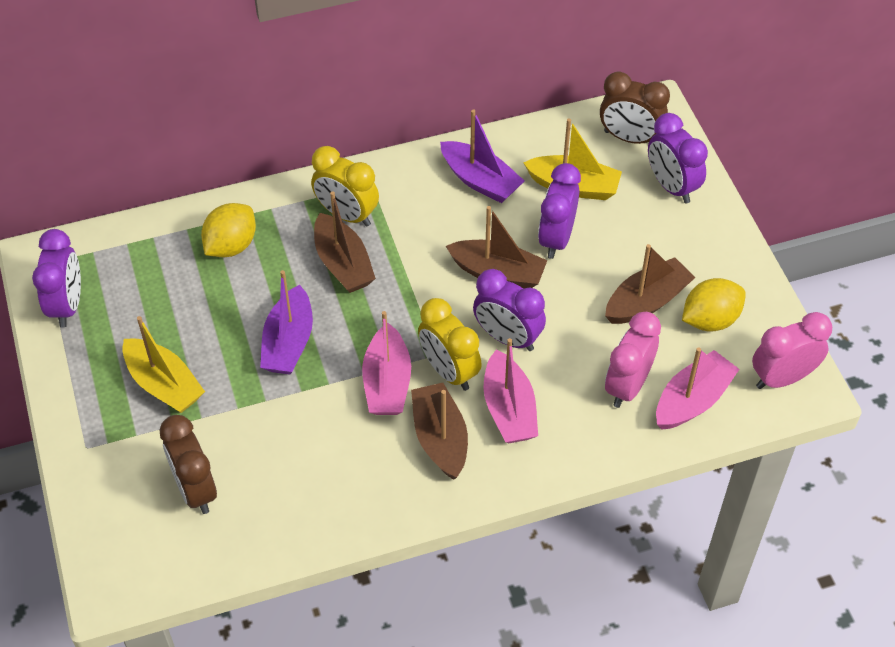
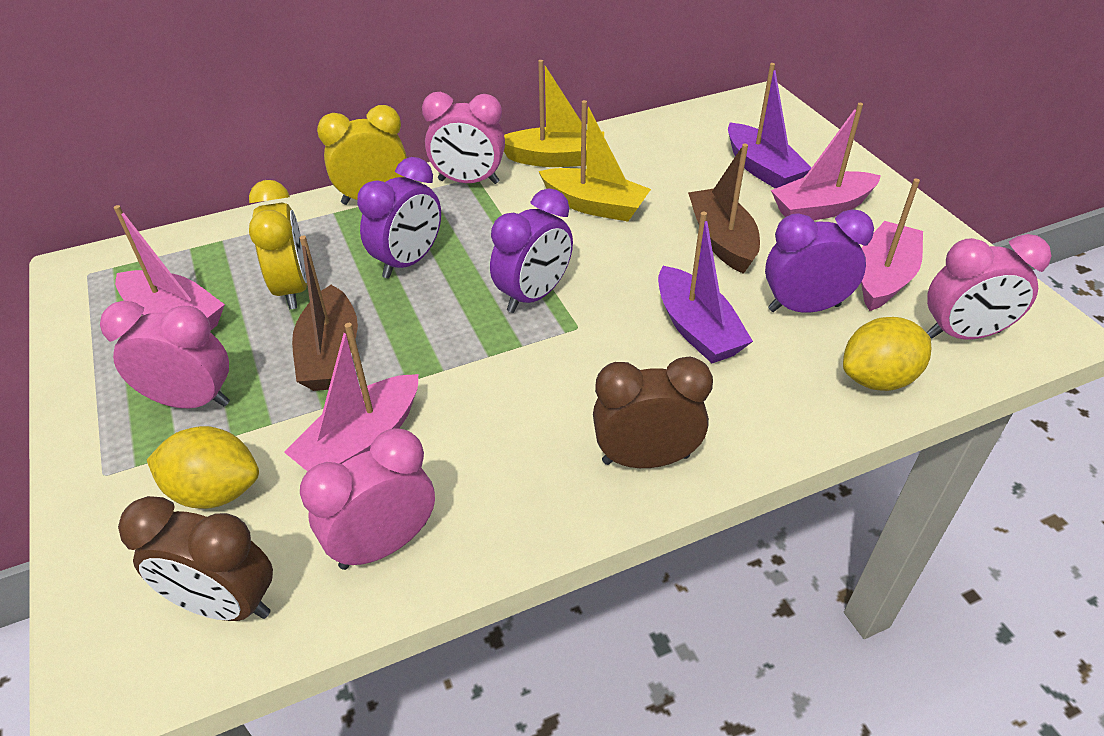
brown boat: [314,191,376,293] [411,383,468,480] [446,206,547,289] [605,244,695,324] = 4 -> [292,236,358,391] [688,144,760,274] = 2
pink boat: [362,311,411,415] [483,338,538,443] [656,347,740,430] = 3 -> [114,205,225,331] [284,323,418,471] [771,103,881,220] [861,179,923,311] = 4
pink clock: [605,312,661,408] [752,312,832,389] = 2 -> [100,301,230,408] [300,428,435,570] [422,92,505,184] [926,234,1051,339] = 4
purple clock: [32,229,81,328] [473,269,546,351] [538,163,581,259] [648,113,708,203] = 4 -> [357,157,441,279] [490,188,573,313] [765,209,874,313] = 3

